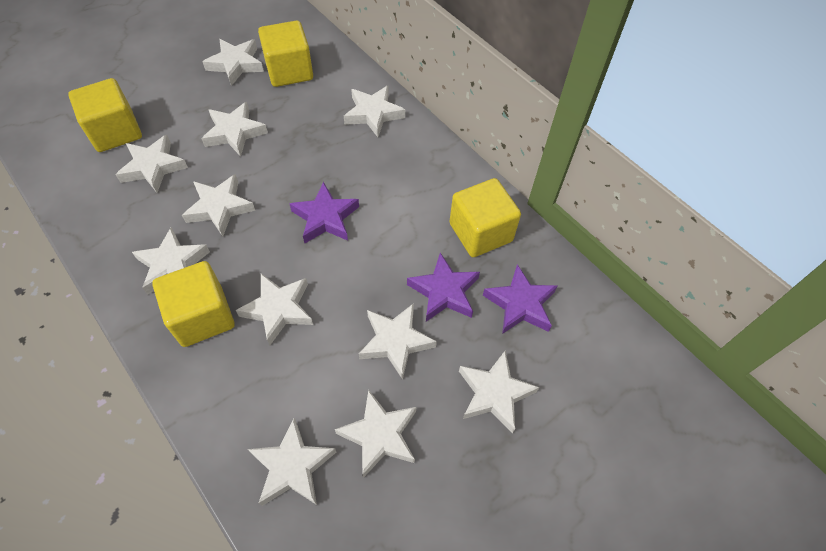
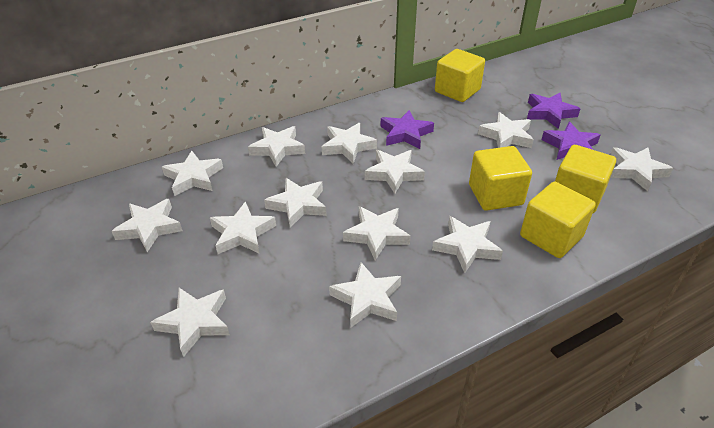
white star: [116,135,188,193] [132,228,210,295] [182,174,255,236] [201,102,268,157] [202,39,264,86] [236,274,313,345] [248,418,336,506] [335,390,416,478] [344,86,405,137] [359,303,437,380] [459,351,539,433] = 11 -> [112,199,183,252] [150,288,230,357] [162,151,223,196] [210,201,276,254] [248,126,305,167] [264,178,327,228] [322,123,377,164] [329,262,401,328] [343,206,410,260] [365,150,425,194] [432,216,503,273] [478,112,534,148] [610,147,673,191] = 13

